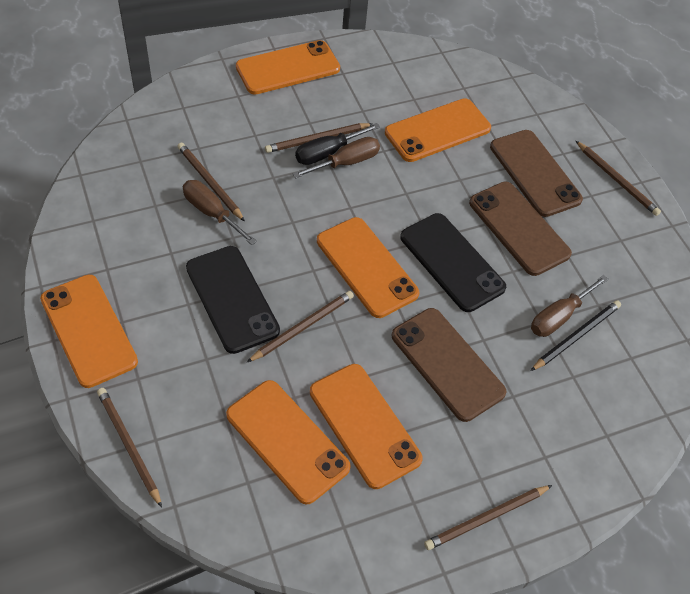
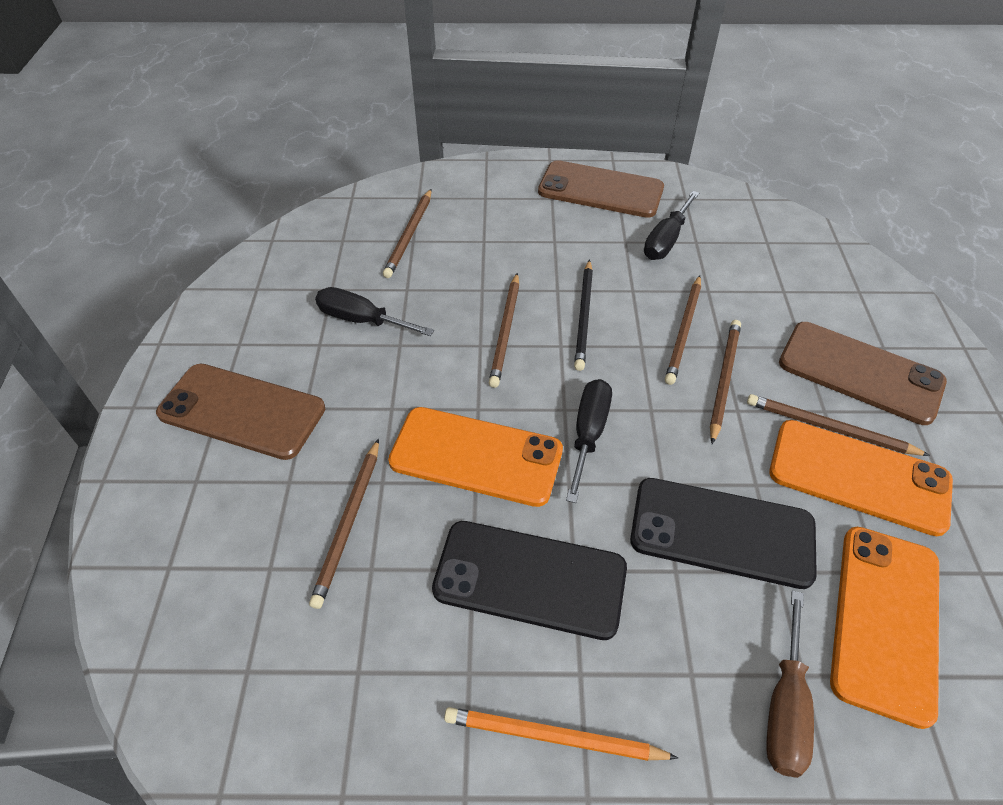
black screwdriver: [295,123,380,165] = 1 -> [315,287,434,336] [566,379,612,503] [644,191,699,260] = 3
brown screwdriver: [183,180,257,245] [293,137,380,179] [531,275,609,337] = 3 -> [766,590,814,778] = 1
orange pencil: none = 0 -> [444,707,678,761] = 1
orange phone: [40,275,138,388] [226,380,351,504] [236,40,340,94] [310,364,423,489] [317,217,419,318] [385,98,491,162] = 6 -> [388,407,563,507] [769,420,953,536] [830,527,939,729] = 3

